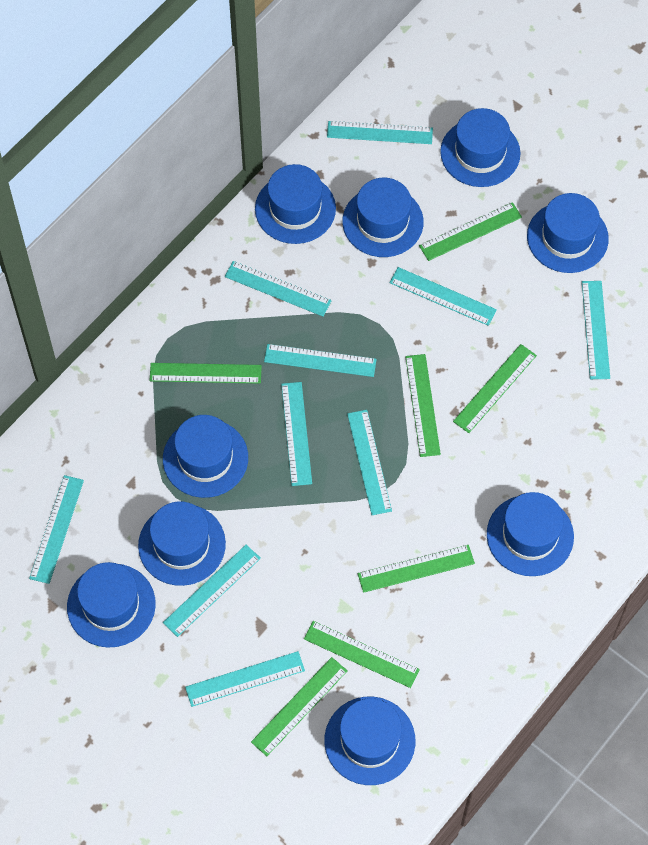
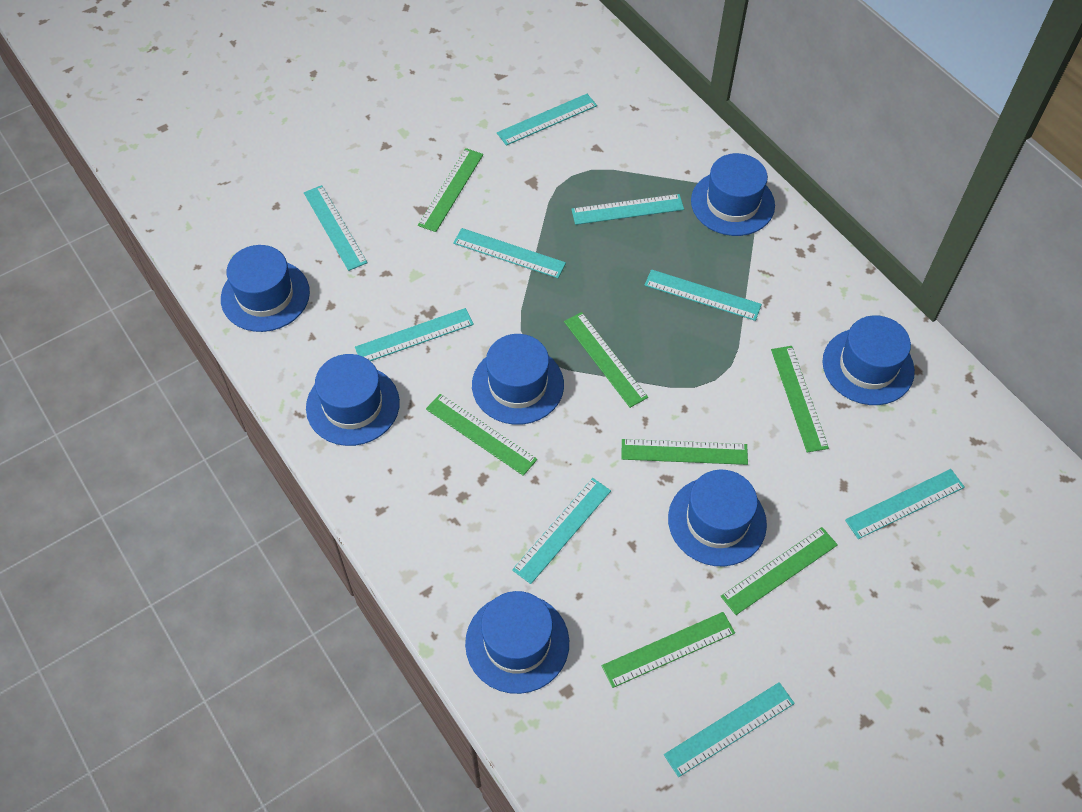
blue hat: [67,562,156,648] [138,501,226,586] [163,415,248,498] [255,164,336,244] [324,697,416,785] [342,178,424,257] [440,108,520,187] [487,492,574,576] [527,193,609,273] = 9 -> [221,245,310,332] [306,354,400,446] [465,591,569,694] [472,334,564,425] [668,470,767,566] [691,153,775,236] [822,315,915,405] = 7
turquoise ruler: [29,475,84,584] [163,545,261,637] [185,651,305,707] [225,261,332,317] [264,344,377,377] [281,382,312,486] [327,121,433,144] [347,410,392,515] [390,267,497,326] [582,281,610,379] = 10 -> [304,185,367,271] [355,308,474,361] [453,228,566,278] [497,94,597,146] [512,478,611,584] [571,194,684,225] [645,269,762,321] [664,682,795,777] [845,469,965,539] = 9

